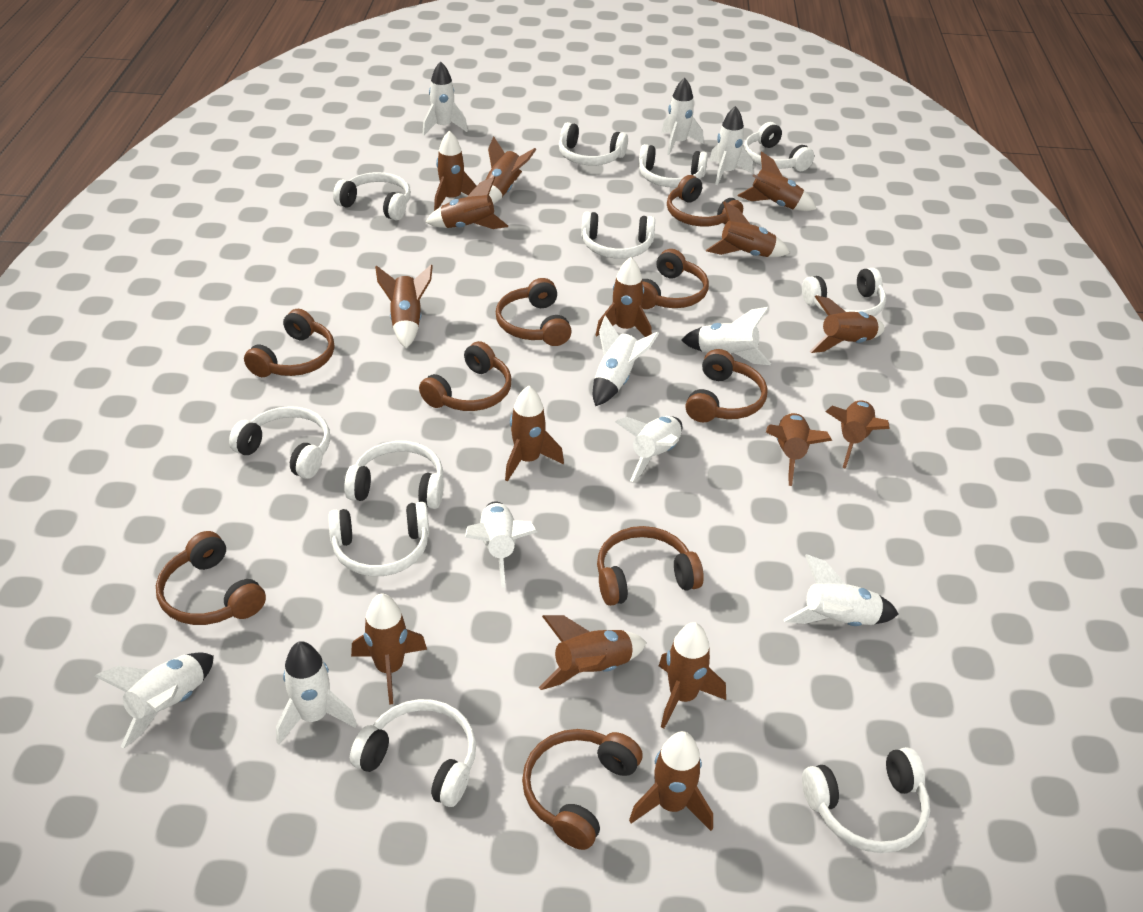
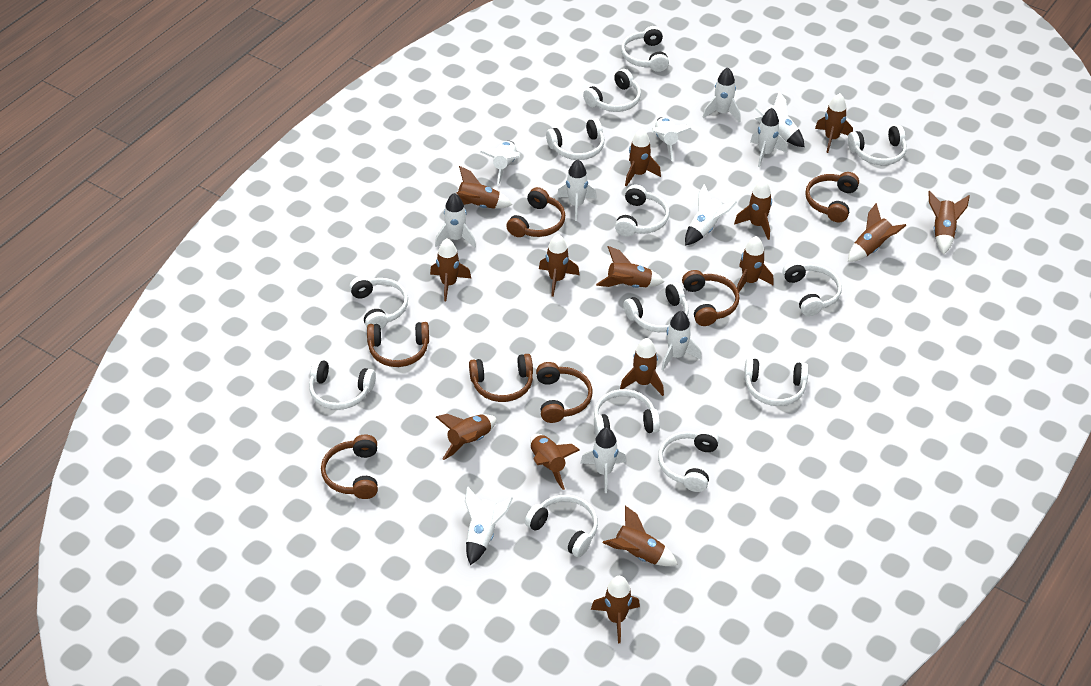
brown headphones: [156,531,266,625] [244,309,334,377] [419,341,511,411] [496,278,572,346] [522,729,643,850] [597,526,704,606] [641,249,709,309] [667,175,743,226] [685,349,768,422] = 9 -> [321,435,378,499] [367,322,429,367] [469,354,533,402] [506,187,565,237] [536,362,592,423] [682,270,739,326] [805,172,859,222] = 7
white headphones: [229,406,330,479] [328,502,429,576] [333,172,411,220] [344,441,443,509] [350,699,476,807] [559,122,628,165] [581,212,655,259] [639,144,708,188] [744,122,814,171] [802,268,886,316] [802,747,930,853] = 11 -> [309,359,376,410] [349,276,408,329] [525,495,598,557] [546,118,604,160] [583,69,641,112] [594,389,660,437] [615,185,669,237] [621,26,669,72] [624,282,689,332] [658,429,719,492] [744,358,809,406] [783,261,842,316] [848,125,907,165] = 13
white rocket: [95,652,214,749] [276,641,357,745] [423,61,468,135] [465,501,537,587] [593,315,659,406] [615,416,682,482] [662,78,704,155] [681,307,771,365] [709,106,753,185] [784,554,899,626] = 10 -> [435,193,476,248] [465,487,513,565] [481,141,520,186] [557,159,597,221] [581,428,626,493] [652,117,691,161] [661,311,701,371] [685,184,737,245] [703,67,741,123] [750,108,787,167] [755,91,804,147] = 11

